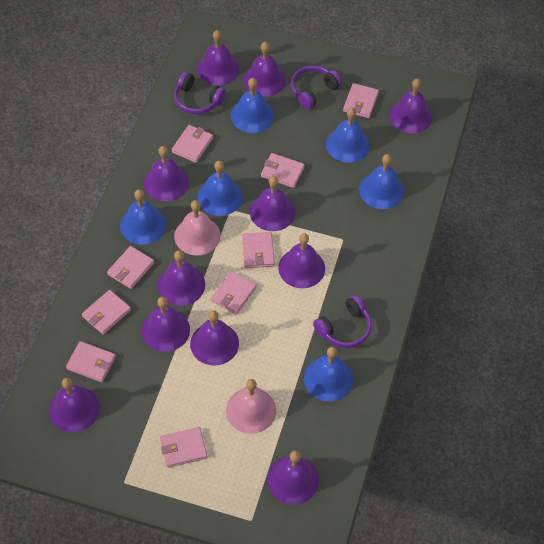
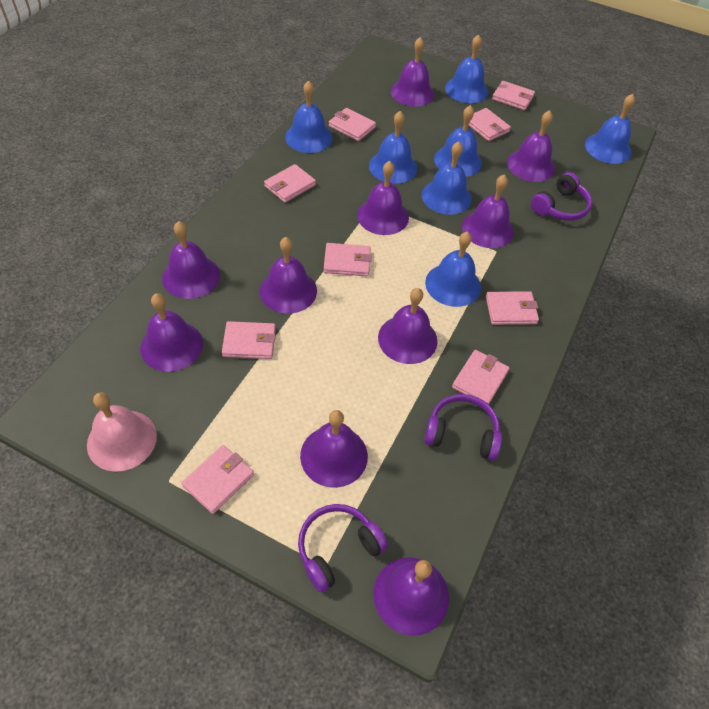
blue bell: [120,189,166,245] [197,161,243,216] [231,78,274,133] [304,347,353,401] [326,108,370,163] [359,154,404,209] = 6 -> [285,80,333,153] [369,111,417,184] [422,141,472,215] [425,231,481,307] [434,105,482,177] [445,34,488,103] [585,94,635,164] = 7
pink bell: [174,200,221,255] [226,379,276,434] = 2 -> [87,392,157,472] = 1
purple bell: [49,378,100,432] [141,297,190,352] [144,146,189,201] [158,250,205,306] [190,310,239,365] [197,30,239,85] [243,42,286,97] [250,176,295,231] [267,450,319,505] [278,233,325,288] [389,79,432,134] = 11 -> [140,293,203,372] [162,221,220,299] [260,237,317,314] [300,410,368,488] [357,161,409,235] [373,557,449,636] [378,288,438,364] [391,37,434,106] [462,174,514,248] [507,110,555,182] = 10

